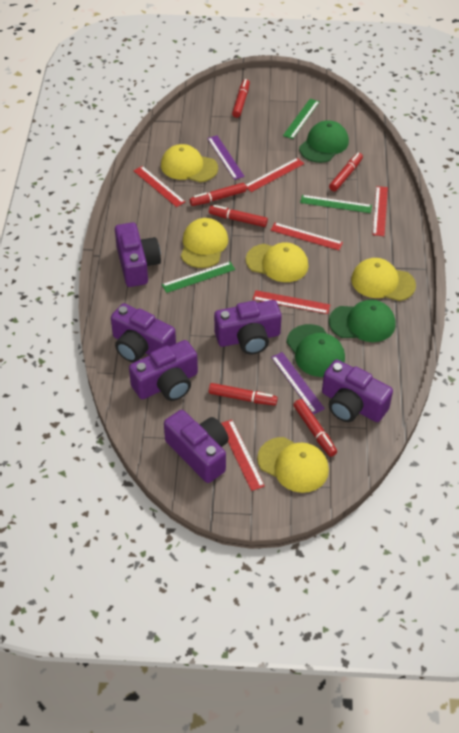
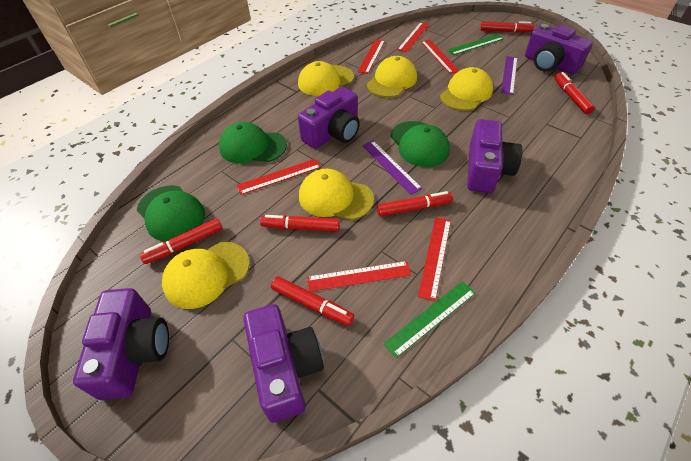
green ruler: [162,261,235,293] [283,99,320,139] [300,195,372,213] = 3 -> [384,281,476,358] [447,34,504,55] = 2
purple camera: [111,303,176,363] [115,222,161,287] [129,340,198,401] [164,410,229,483] [214,300,282,355] [322,359,393,422] = 6 -> [73,288,169,400] [243,304,324,423] [298,87,360,149] [467,119,522,193] [525,24,593,74] = 5

